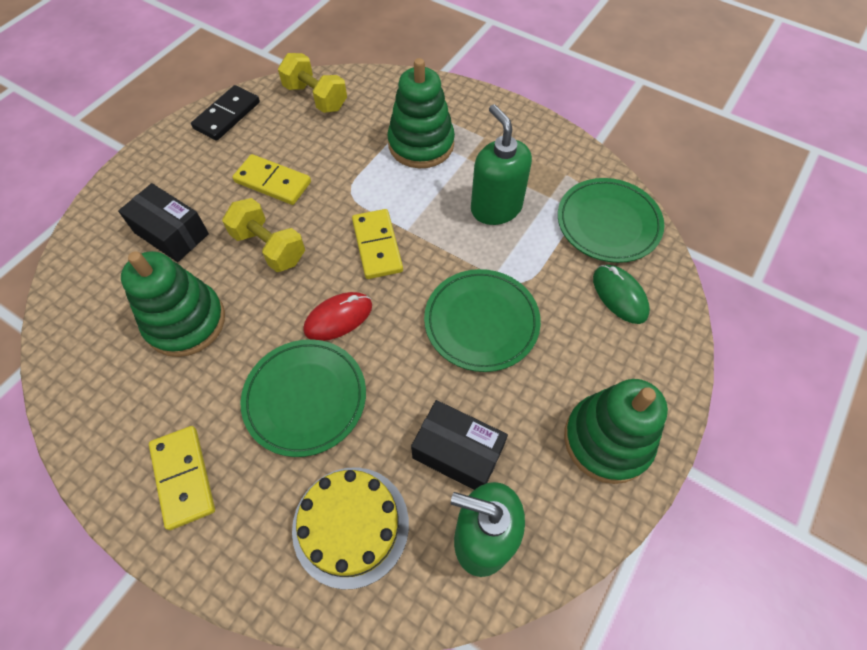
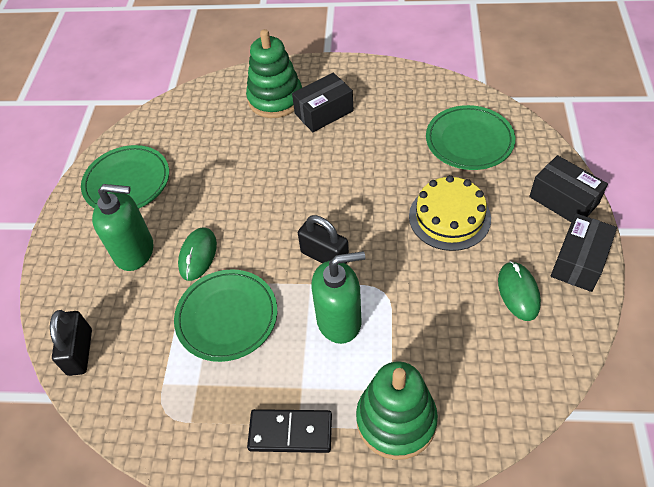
black box: [118,183,209,262] [411,400,508,490] = 2 -> [292,73,354,132] [529,155,608,222] [551,213,617,292] = 3
black padlock: none = 0 -> [50,310,92,376] [298,215,349,264] = 2
green mouse: [593,265,650,324] = 1 -> [178,228,217,281] [498,261,541,321] = 2
green stacking toy: [121,251,225,357] [387,58,455,168] [564,379,668,484] = 3 -> [246,29,302,118] [356,361,438,460] = 2
red mouse: [303,292,372,341] = 1 -> none = 0
yellow domino: [149,426,215,530] [232,154,311,205] [352,209,403,279] = 3 -> none = 0
yellow dumbbell: [222,198,305,272] [278,53,347,113] = 2 -> none = 0

